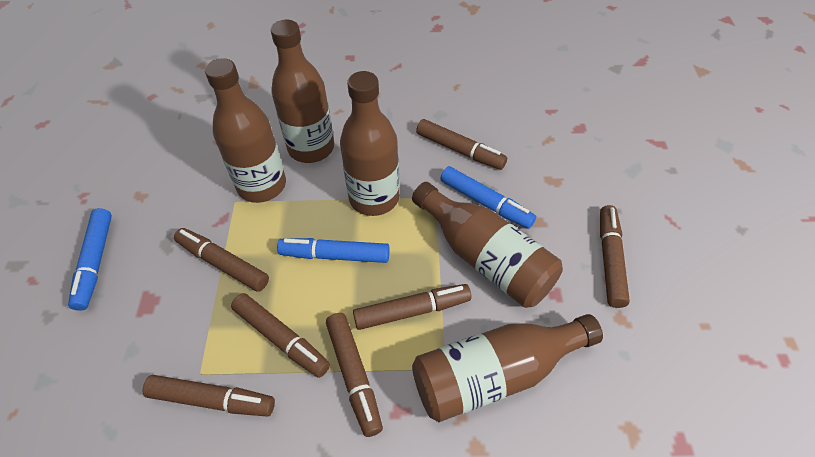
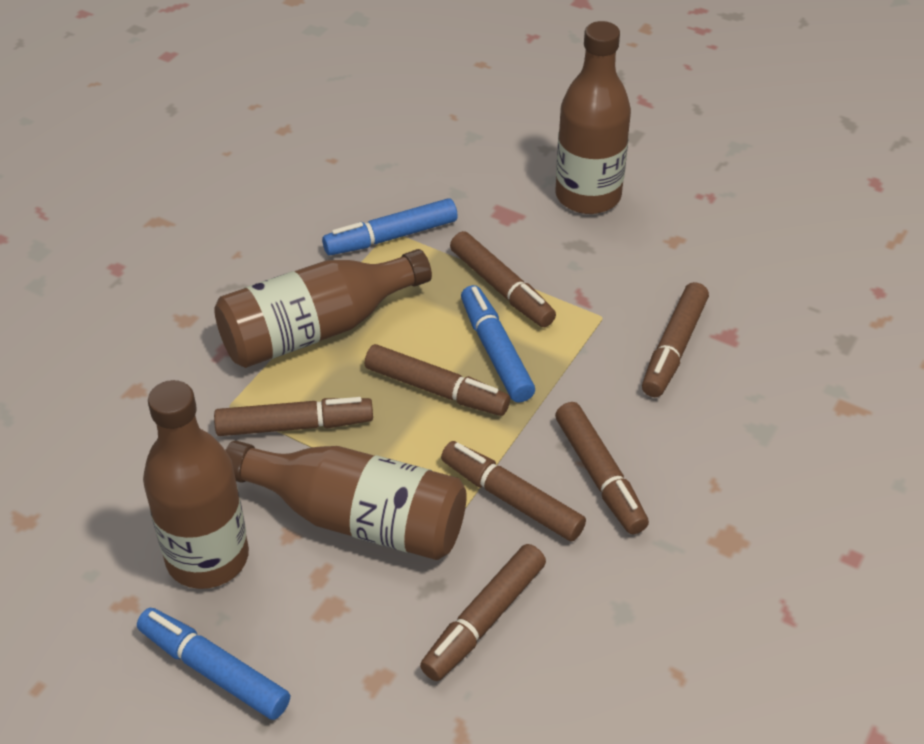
brown bottle: [205,58,286,203] [271,20,335,163] [340,71,399,216] [412,182,563,308] [412,314,603,422] = 5 -> [143,380,249,589] [214,249,432,368] [225,441,467,560] [556,21,631,214] = 4

